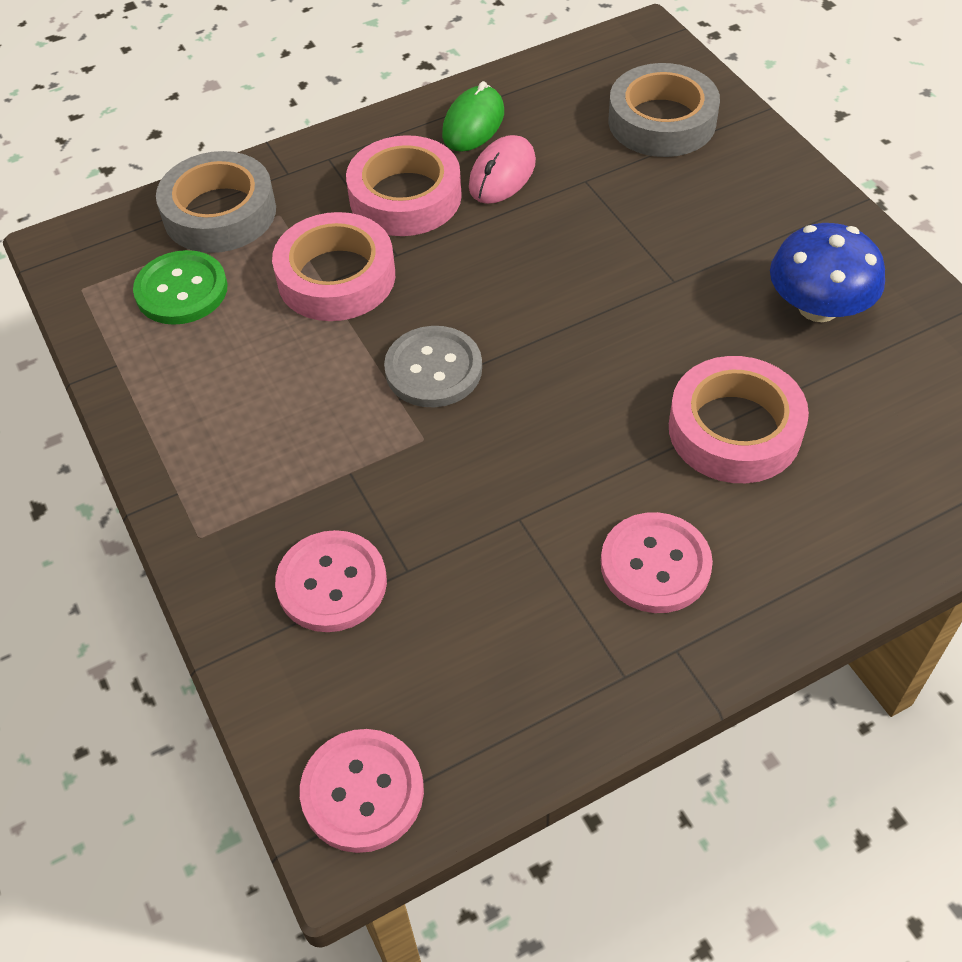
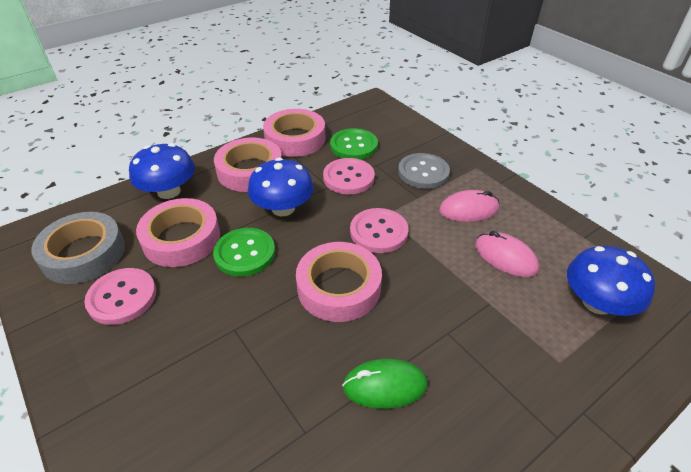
blue mushroom: [770,223,885,322] = 1 -> [129,143,195,199] [248,158,314,216] [567,246,655,316] = 3
green button: [133,250,228,325] = 1 -> [213,228,275,277] [330,128,378,160] = 2
grey tape: [156,151,276,253] [608,63,720,157] = 2 -> [31,212,125,284] = 1
pink mouse: [469,135,536,204] = 1 -> [439,190,499,222] [475,231,539,277] = 2
pink tape: [272,212,395,321] [346,135,462,236] [669,356,809,483] = 3 -> [136,198,220,267] [214,138,282,192] [263,109,325,157] [296,242,382,322] = 4

